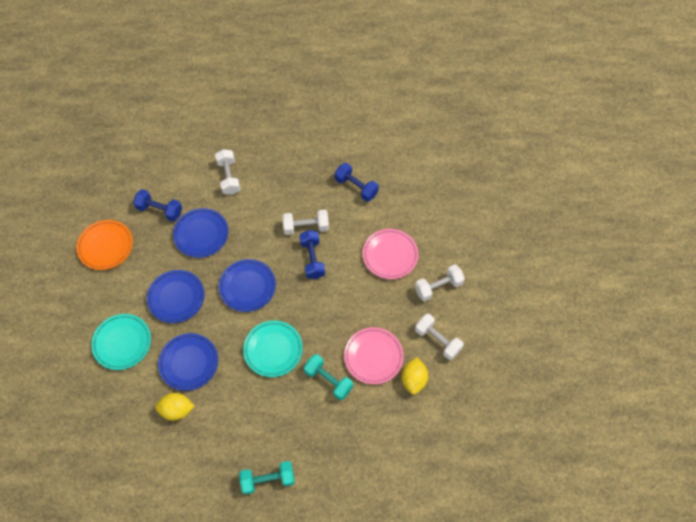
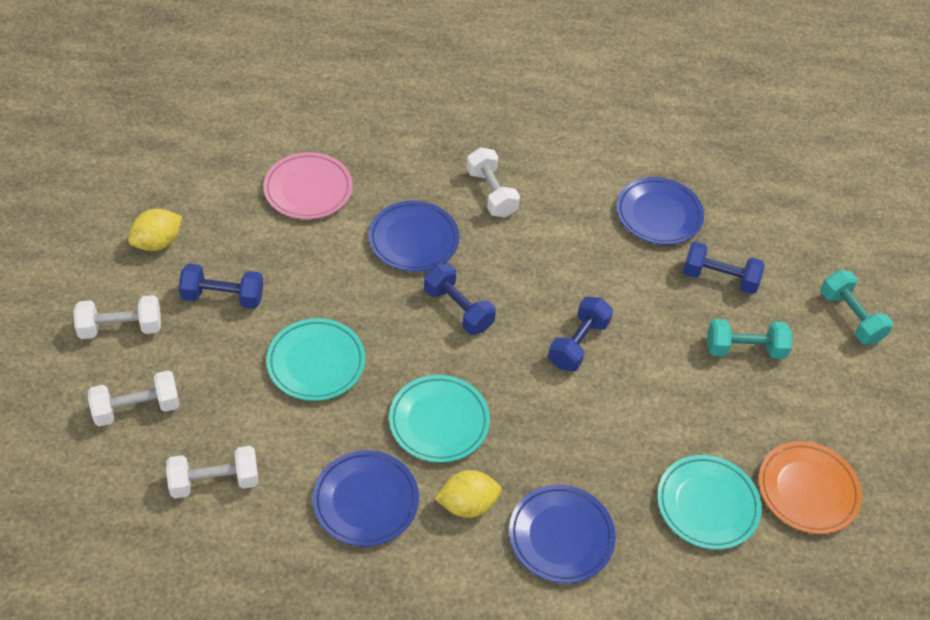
blue dumbbell: [133,189,182,222] [299,230,325,279] [335,163,379,202] = 3 -> [178,264,263,309] [424,263,496,335] [548,296,613,371] [683,241,765,294] = 4
pink plate: [344,327,404,385] [363,229,419,279] = 2 -> [263,152,353,219] = 1
turquoise plate: [91,314,151,370] [243,321,303,377] = 2 -> [266,318,366,401] [389,375,490,463] [657,455,762,550] = 3

